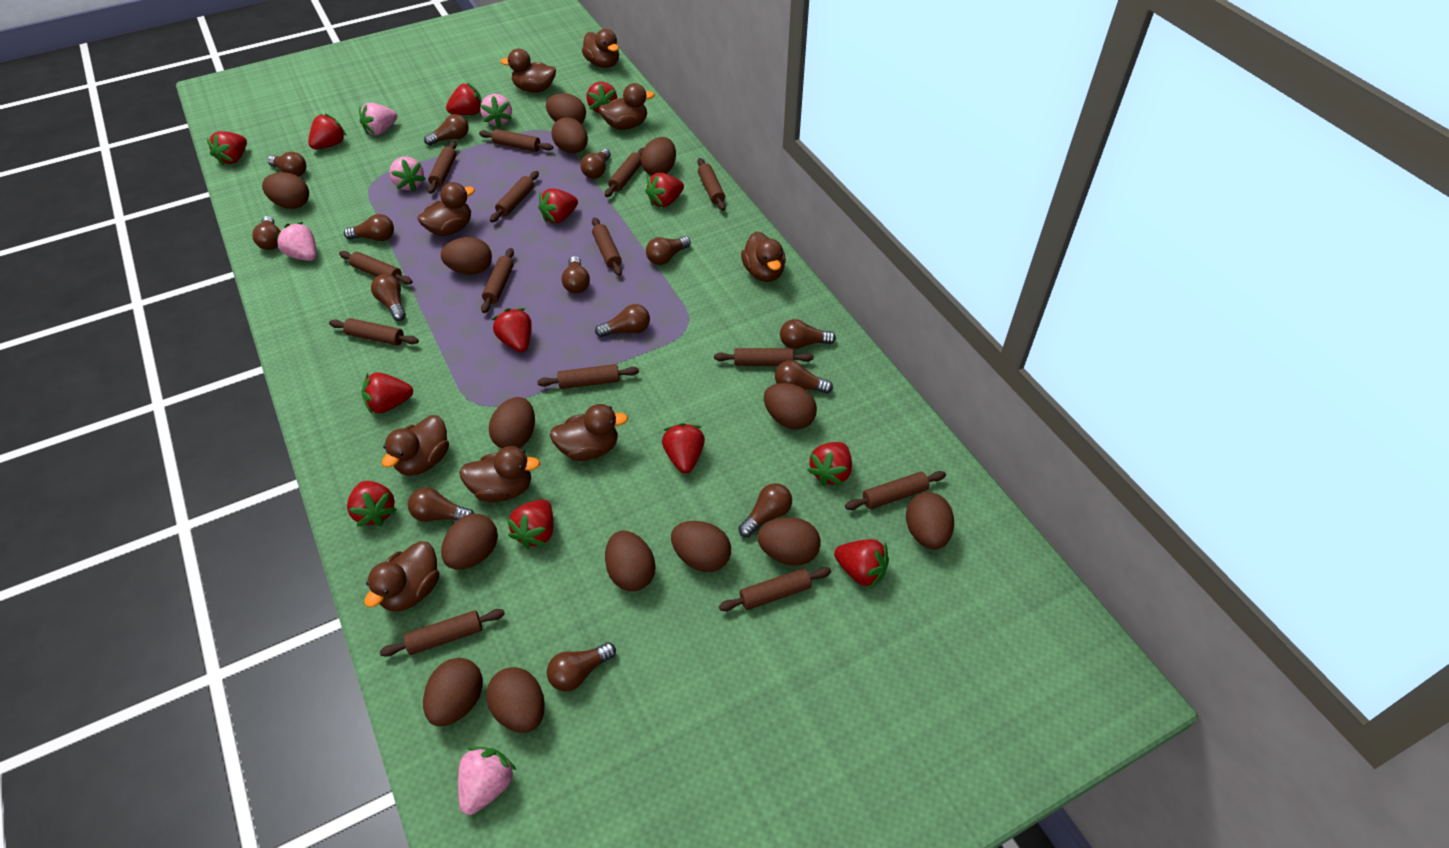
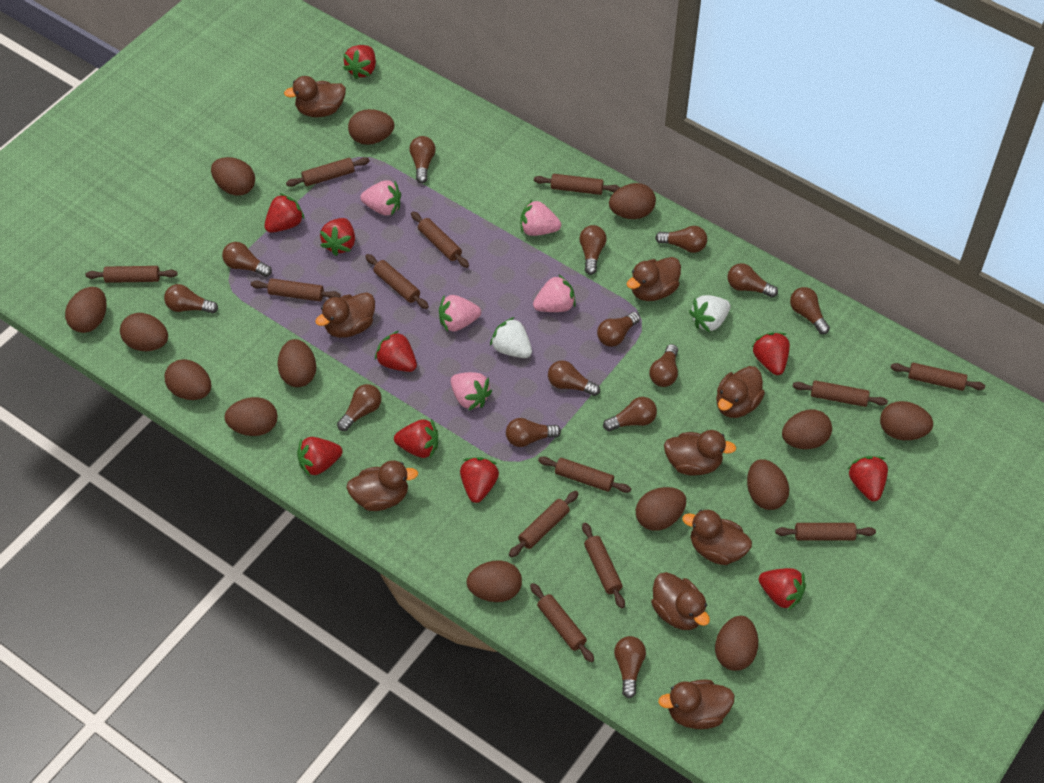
brown rolling pin: [329,318,419,346] [339,251,413,285] [380,609,505,657] [428,141,457,194] [479,129,553,152] [481,248,514,313] [490,171,539,222] [537,364,639,389] [592,218,622,276] [605,148,644,197] [697,158,726,211] [714,348,814,366] [719,567,831,611] [845,471,946,510] = 14 -> [86,266,178,283] [251,278,341,301] [286,157,370,187] [365,254,429,309] [411,212,469,268] [509,491,579,558] [530,583,594,662] [534,174,620,195] [538,457,631,493] [582,522,625,609] [775,523,876,541] [793,380,888,407] [891,363,985,391] = 13
red strawberry: [206,131,247,166] [308,113,346,149] [347,481,397,526] [362,372,413,414] [446,83,482,115] [492,308,532,352] [507,499,554,549] [538,188,578,223] [587,82,617,113] [645,173,684,207] [662,423,705,474] [807,442,852,486] [834,539,889,589] = 13 -> [264,193,305,233] [297,437,342,477] [320,218,355,256] [343,45,376,79] [375,331,417,372] [394,419,438,458] [460,457,499,503] [752,332,790,375] [759,568,806,611] [848,456,888,501] = 10
white strawberry: none = 0 -> [490,317,532,358] [689,295,730,333] = 2

